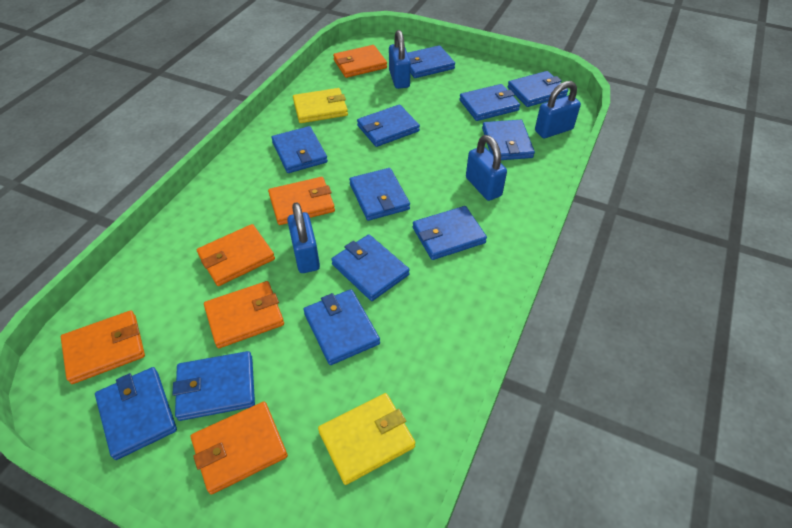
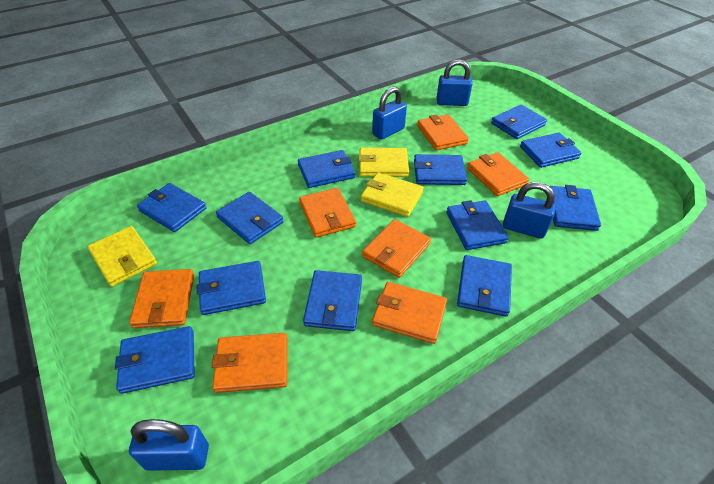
orange wallet: [61,310,145,384] [191,401,288,494] [197,224,275,286] [204,281,284,348] [268,177,335,225] [333,45,387,78] = 6 -> [129,269,194,328] [212,333,288,393] [299,188,356,238] [362,219,431,278] [372,282,447,344] [417,114,469,150] [467,152,529,196] = 7
yellow wallet: [293,88,348,123] [318,393,416,485] = 2 -> [87,226,157,287] [358,147,409,177] [361,172,424,217] = 3

